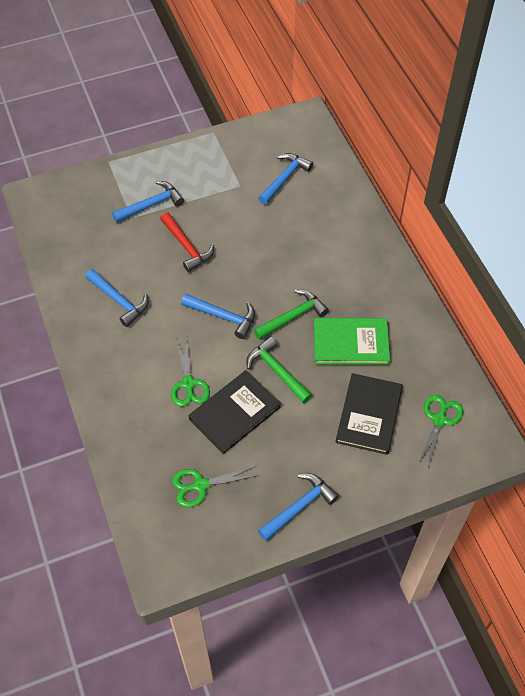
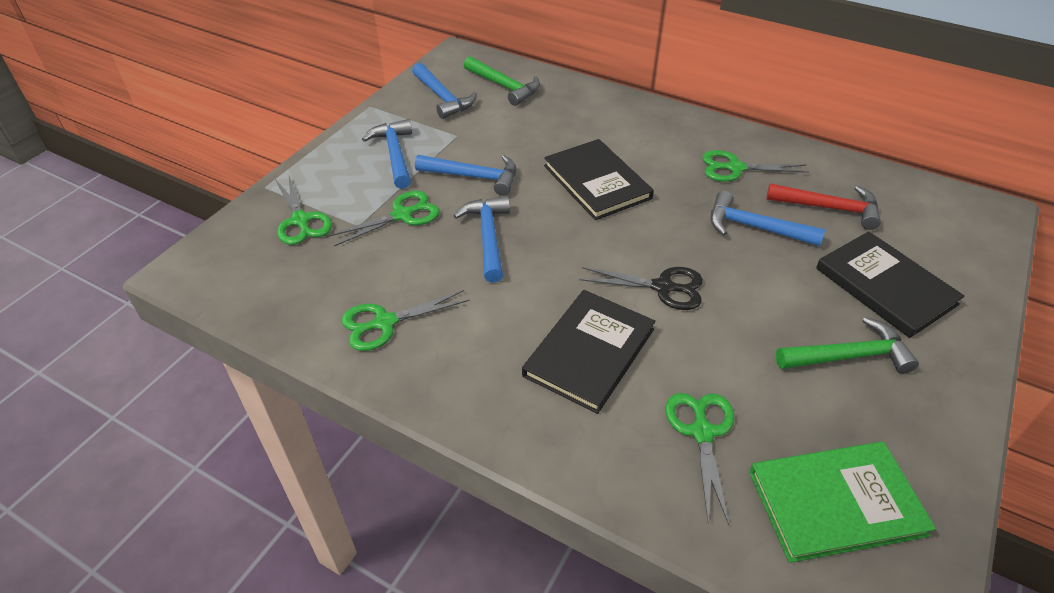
black book: [189,370,281,454] [336,373,403,455] = 2 -> [522,290,656,414] [544,139,654,220] [816,231,965,338] = 3
black scissors: none = 0 -> [579,267,703,310] = 1
green scissors: [171,338,210,407] [172,466,260,507] [418,395,463,469] = 3 -> [275,176,332,245] [328,190,440,246] [341,290,470,351] [666,393,734,525] [702,150,809,182] = 5

